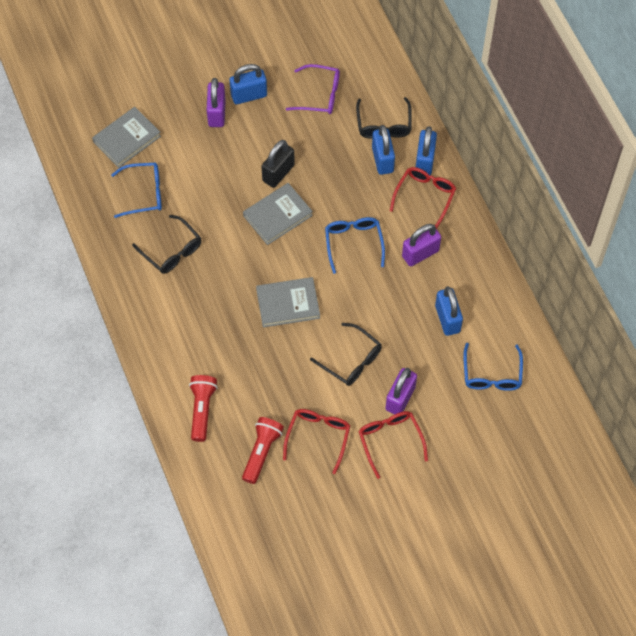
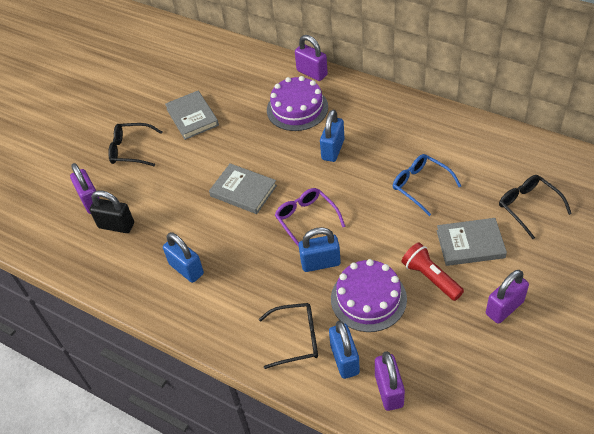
blue glasses: [111,163,162,218] [325,217,385,274] [463,343,523,391] = 3 -> [393,154,461,216] = 1
purple cake: none = 0 -> [267,76,328,131] [331,259,407,332] = 2
purple padlock: [207,78,226,127] [386,368,417,415] [402,224,441,266] = 3 -> [70,163,100,214] [295,35,328,81] [375,351,405,411] [486,270,529,324] = 4
red flashlight: [189,375,218,442] [242,417,284,484] = 2 -> [402,243,464,301] = 1
red glasses: [283,409,350,474] [358,411,428,479] [390,167,456,229] = 3 -> none = 0

